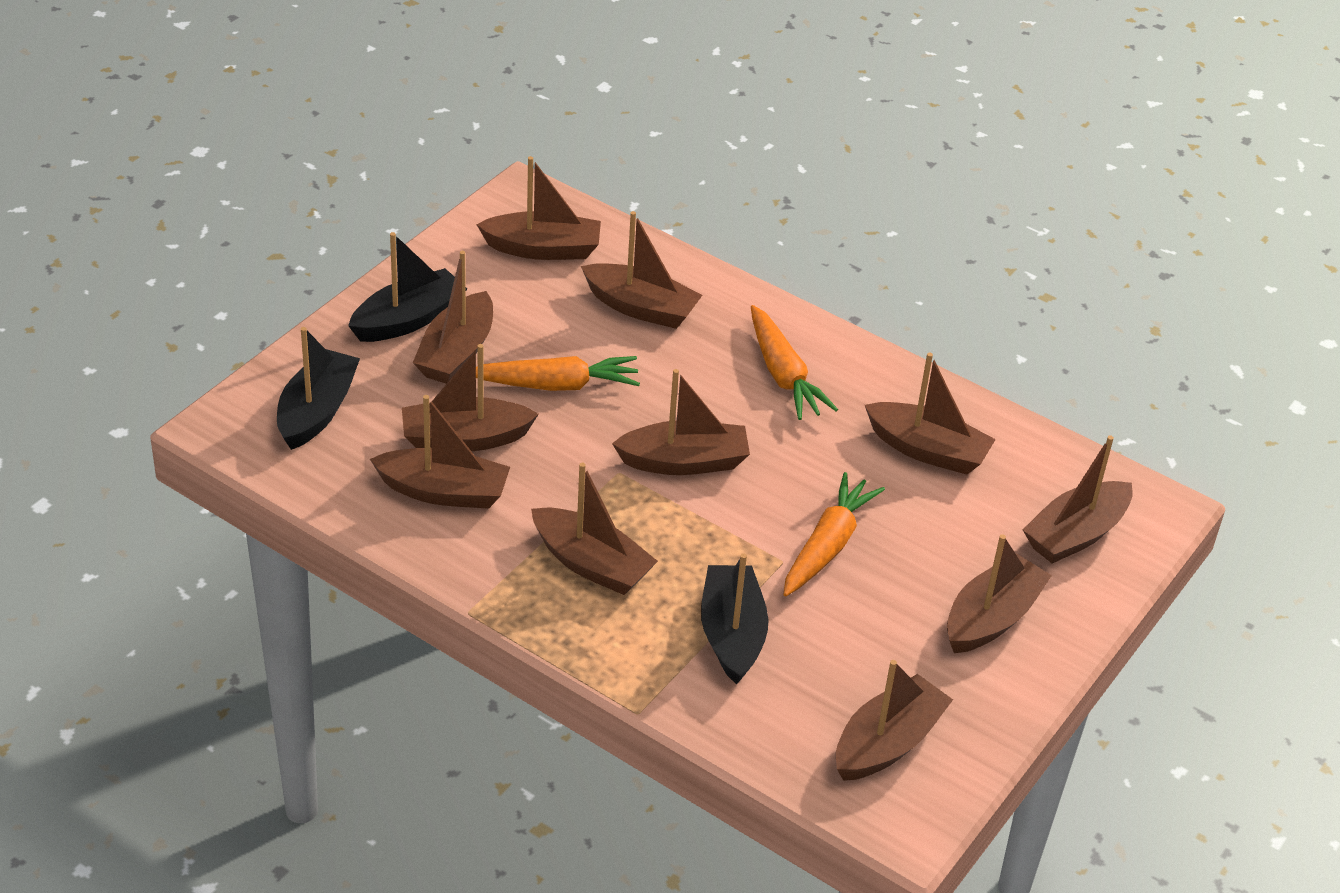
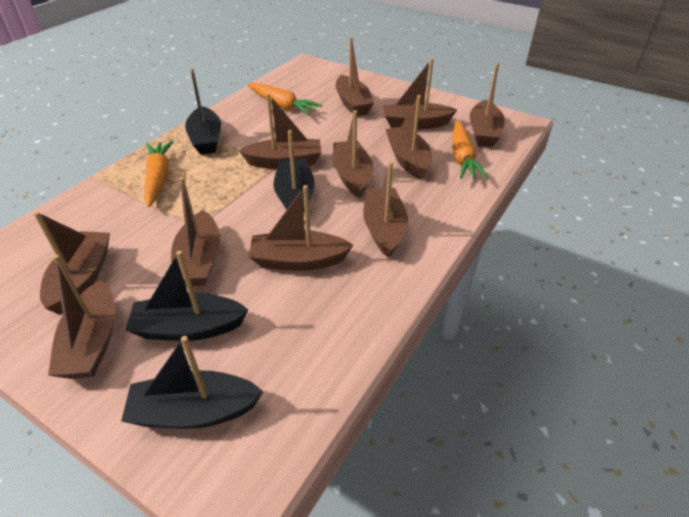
black boat: [277,327,360,450] [348,232,467,342] [701,553,769,685] = 3 -> [121,336,263,429] [125,251,248,341] [185,68,221,155] [274,130,315,214] = 4

